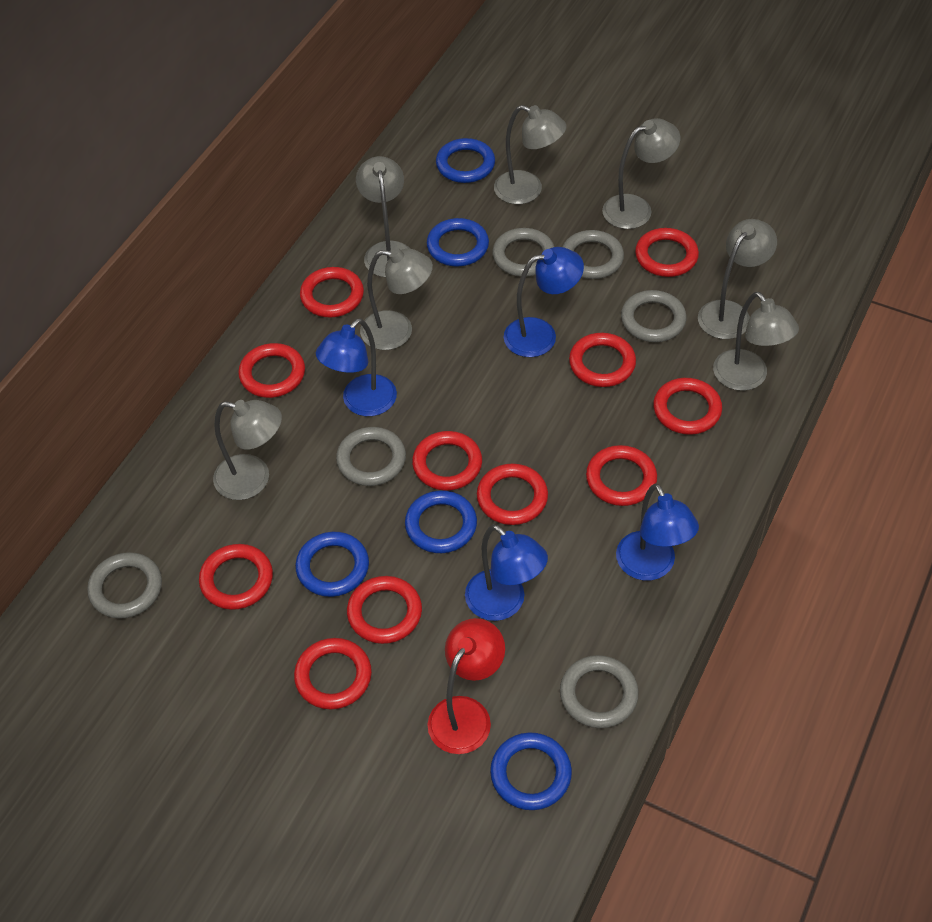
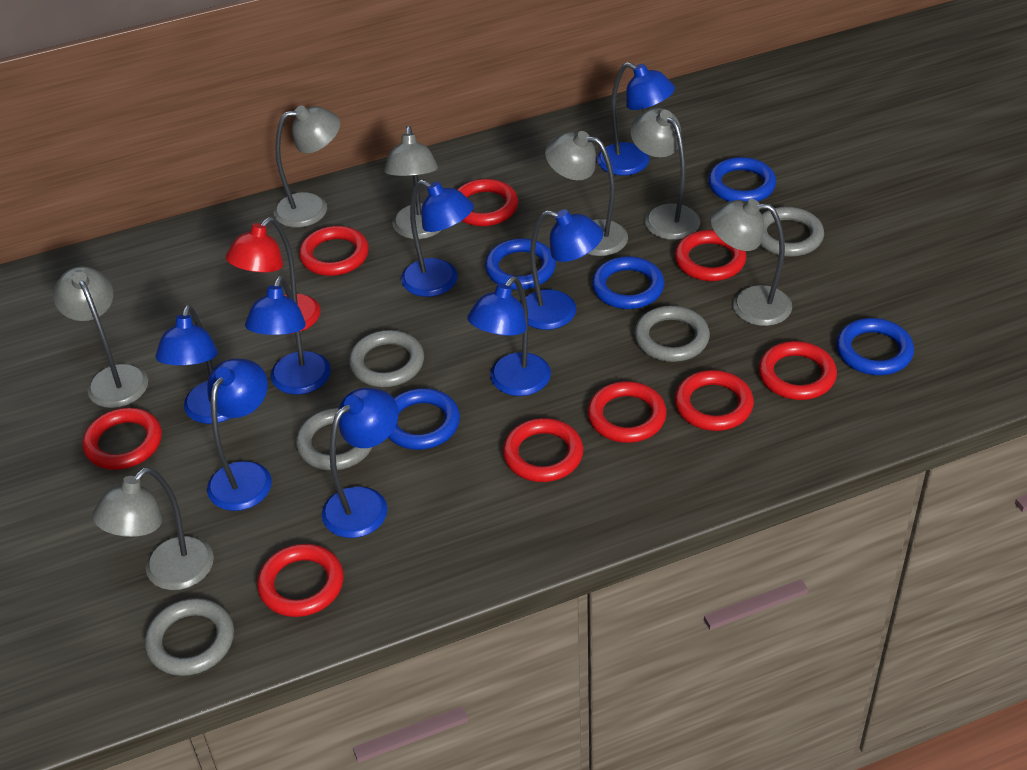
blue lamp: [316,318,397,416] [465,524,548,621] [504,247,584,357] [616,483,699,581] = 4 -> [155,305,230,424] [207,359,272,511] [245,276,331,395] [322,388,398,538] [401,180,474,297] [467,276,551,396] [520,209,603,330] [597,62,675,176] = 8
grey ring: [87,552,162,619] [336,427,406,486] [492,228,554,277] [560,655,639,728] [563,230,624,279] [621,290,687,342] = 6 -> [145,598,234,676] [296,408,373,470] [349,330,424,387] [634,306,710,362] [760,207,824,257] = 5
red ring: [199,544,273,610] [238,343,305,398] [294,638,372,709] [300,267,364,317] [347,576,422,644] [412,431,482,491] [477,463,548,525] [569,333,636,387] [586,445,657,506] [635,228,699,277] [653,378,722,435] = 11 -> [82,408,162,470] [257,544,344,617] [299,226,369,276] [457,179,518,226] [503,418,583,482] [588,381,667,443] [675,230,746,281] [675,370,754,431] [758,341,837,400] = 9

